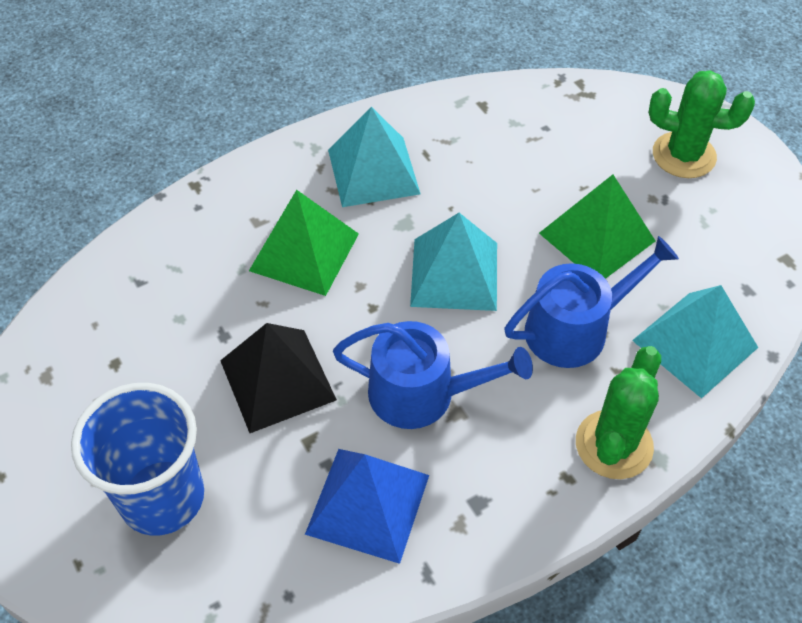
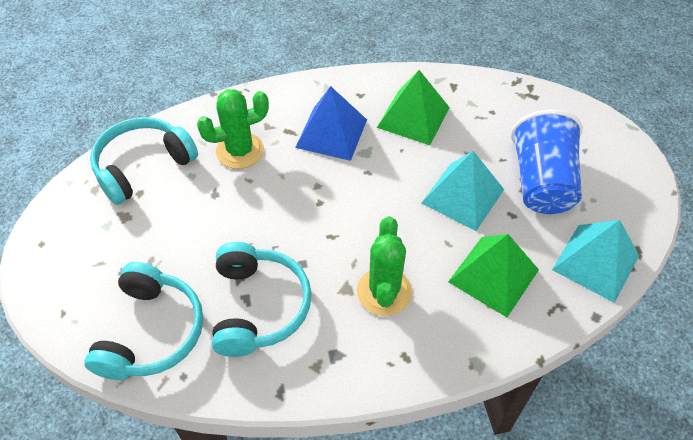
black pyramid: [220,323,337,433] = 1 -> none = 0
blue watering can: [333,321,533,429] [504,236,679,368] = 2 -> none = 0
turquoise headphones: none = 0 -> [84,262,203,380] [90,117,198,205] [212,242,312,357] = 3
turquoise pyramid: [328,107,421,207] [410,213,497,311] [632,285,759,399] = 3 -> [422,151,504,231] [552,220,639,303] = 2

